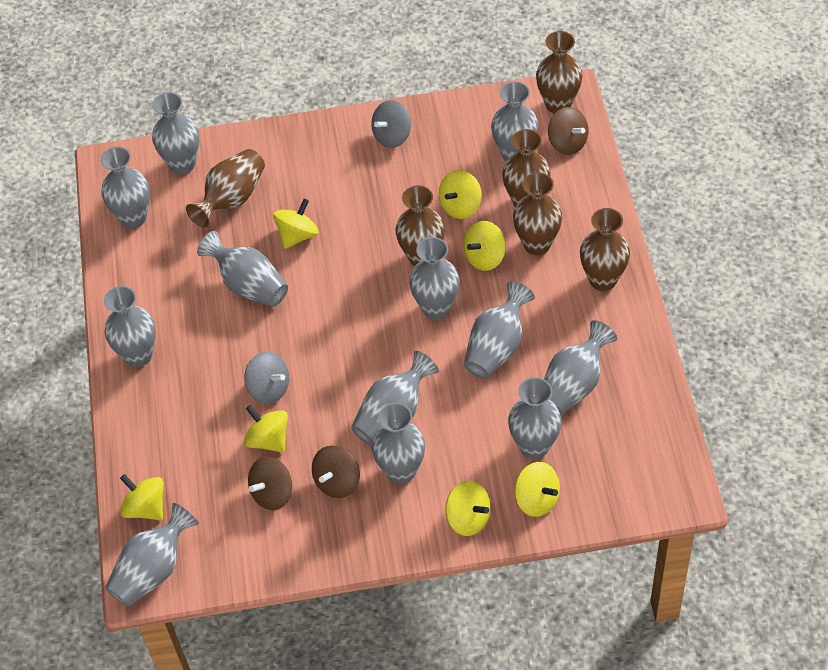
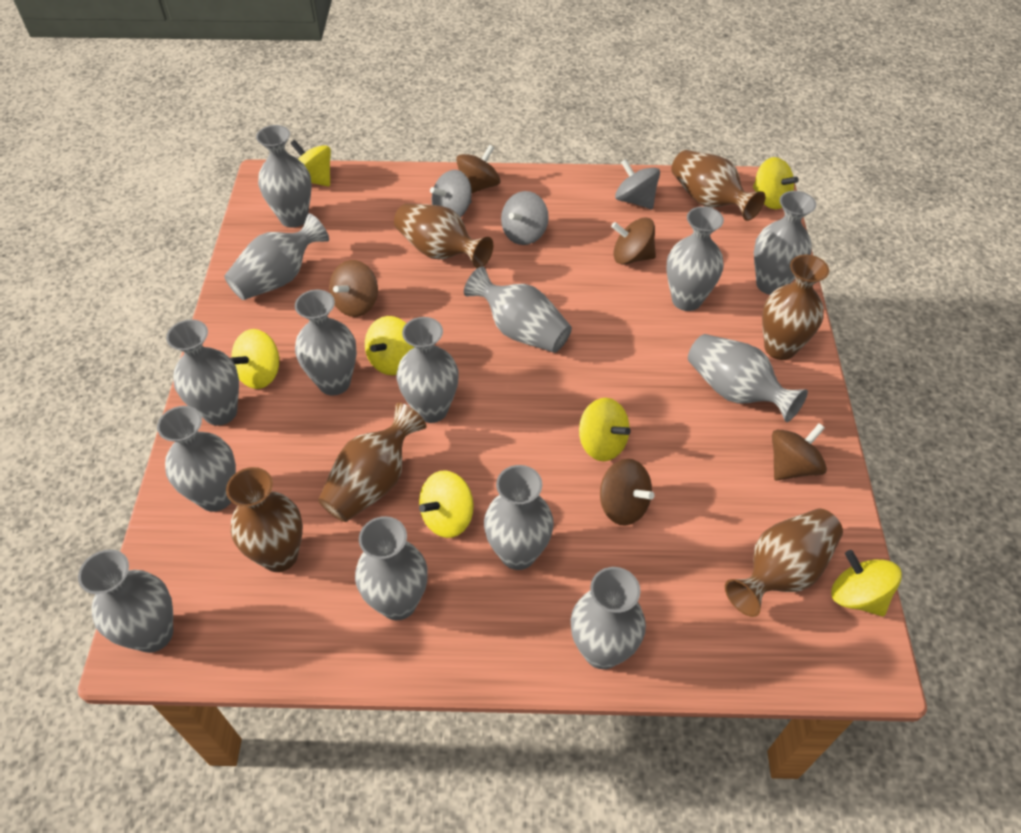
brown spinning top: [248,457,292,510] [312,445,360,498] [548,107,588,155] = 3 -> [329,260,378,317] [456,145,501,193] [600,459,654,526] [611,217,656,265] [772,423,827,480] = 5
grey spinning top: [244,352,289,404] [371,100,411,148] = 2 -> [430,170,472,217] [501,191,549,245] [615,159,660,209] = 3
grey vase: [101,147,150,228] [104,286,156,367] [105,503,199,607] [152,92,199,174] [197,231,288,307] [351,351,439,446] [372,403,425,484] [409,237,459,320] [464,281,535,379] [491,81,539,161] [508,377,562,459] [544,320,617,415] = 12 -> [78,549,173,653] [157,406,236,512] [166,319,239,426] [224,213,329,300] [256,125,312,228] [295,290,357,395] [355,516,428,620] [397,317,459,423] [464,266,572,353] [484,465,554,570] [571,567,646,669] [666,206,724,311] [688,334,808,422] [754,191,816,295] = 14

